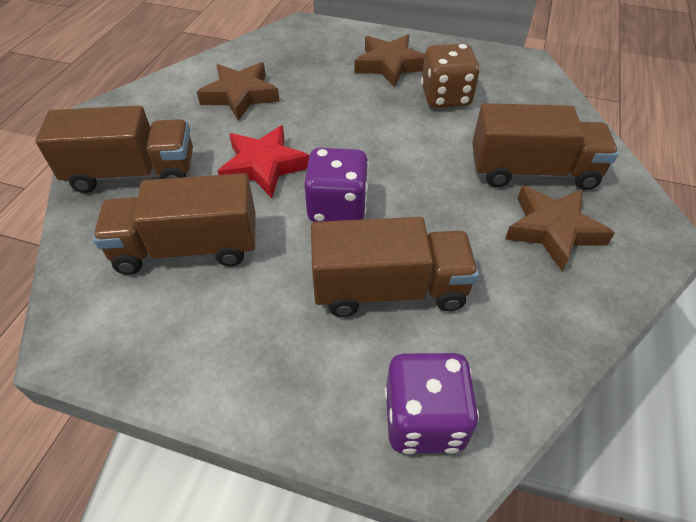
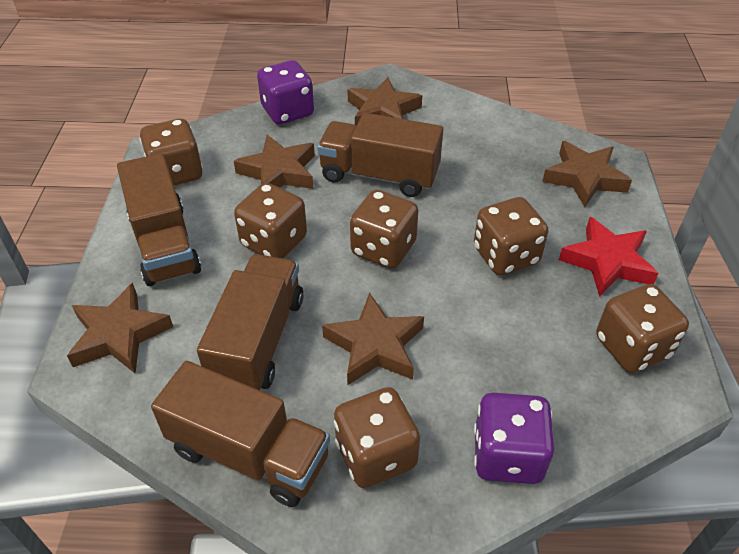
brown dice: [421,43,480,108] = 1 -> [140,119,203,185] [234,183,307,258] [334,387,420,488] [350,190,419,269] [474,197,548,275] [596,284,689,373] = 6
brown star: [197,62,280,121] [354,34,425,88] [505,186,615,271] = 3 -> [67,283,173,374] [234,135,315,189] [322,293,424,385] [347,77,422,125] [542,141,632,207] = 5

